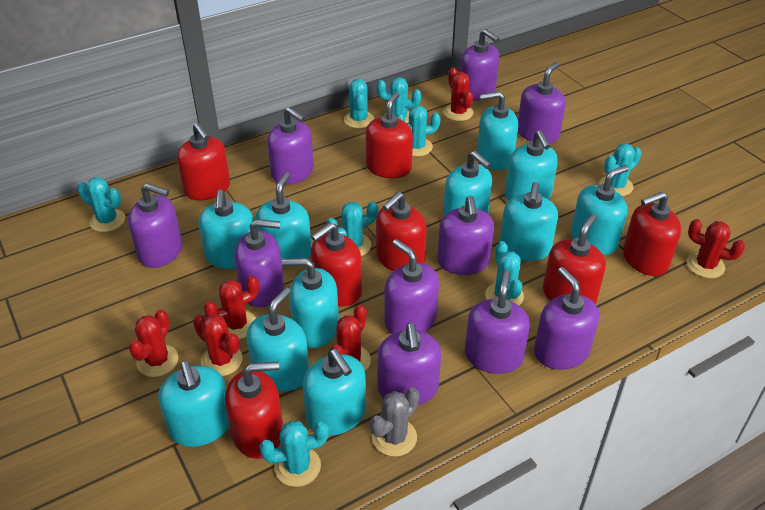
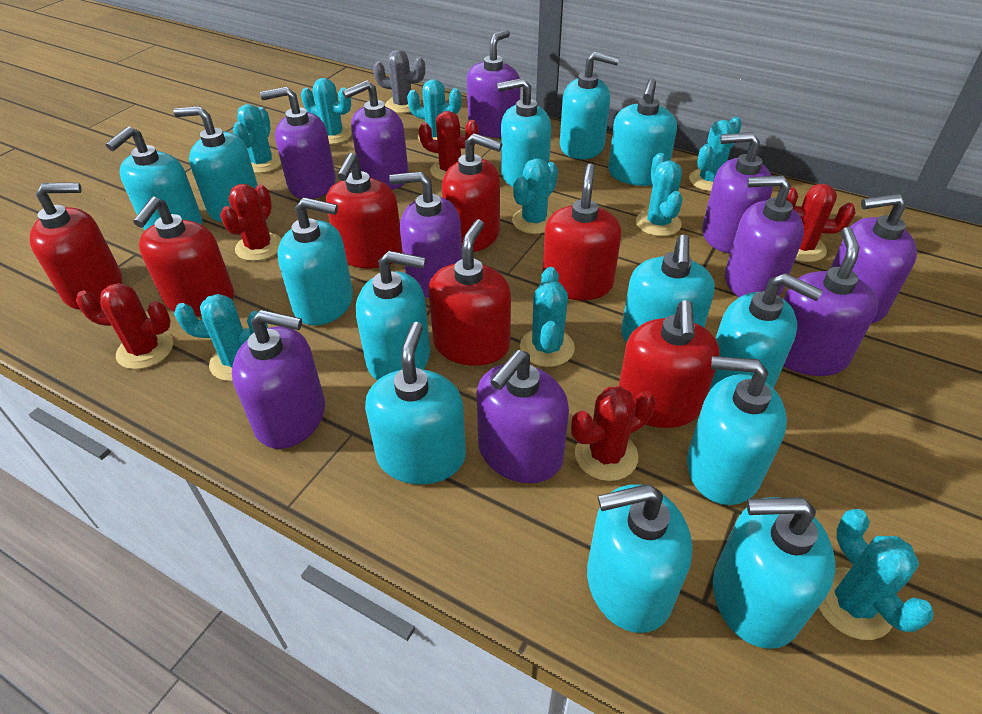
red cactus: [129,309,179,377] [193,314,243,376] [204,276,259,339] [331,305,371,371] [444,67,474,121] [687,219,745,278] = 6 -> [76,283,173,369] [220,184,281,261] [418,111,479,181] [571,386,656,481] [787,184,856,262] = 5
turquoise cactus: [77,177,125,232] [259,420,329,487] [326,201,378,256] [344,79,374,128] [377,77,421,123] [396,106,441,156] [485,241,524,305] [599,143,642,196] = 8 -> [174,294,268,381] [233,104,281,173] [301,78,352,144] [407,79,462,141] [512,159,558,234] [520,267,575,367] [636,153,682,236] [689,117,742,191] [818,509,934,640] = 9
turquoise soap dispenser: [158,361,230,447] [198,190,254,269] [246,287,309,392] [256,172,311,267] [282,258,339,348] [302,349,366,436] [443,151,492,217] [477,91,518,170] [500,182,558,261] [505,130,558,201] [571,165,629,255] = 11 -> [106,126,202,230] [174,106,258,222] [277,197,353,325] [356,251,430,380] [365,322,466,484] [497,78,551,187] [560,52,619,159] [587,484,692,633] [608,78,677,186] [621,234,715,343] [687,356,787,505] [709,273,823,390] [713,497,835,649] = 13

